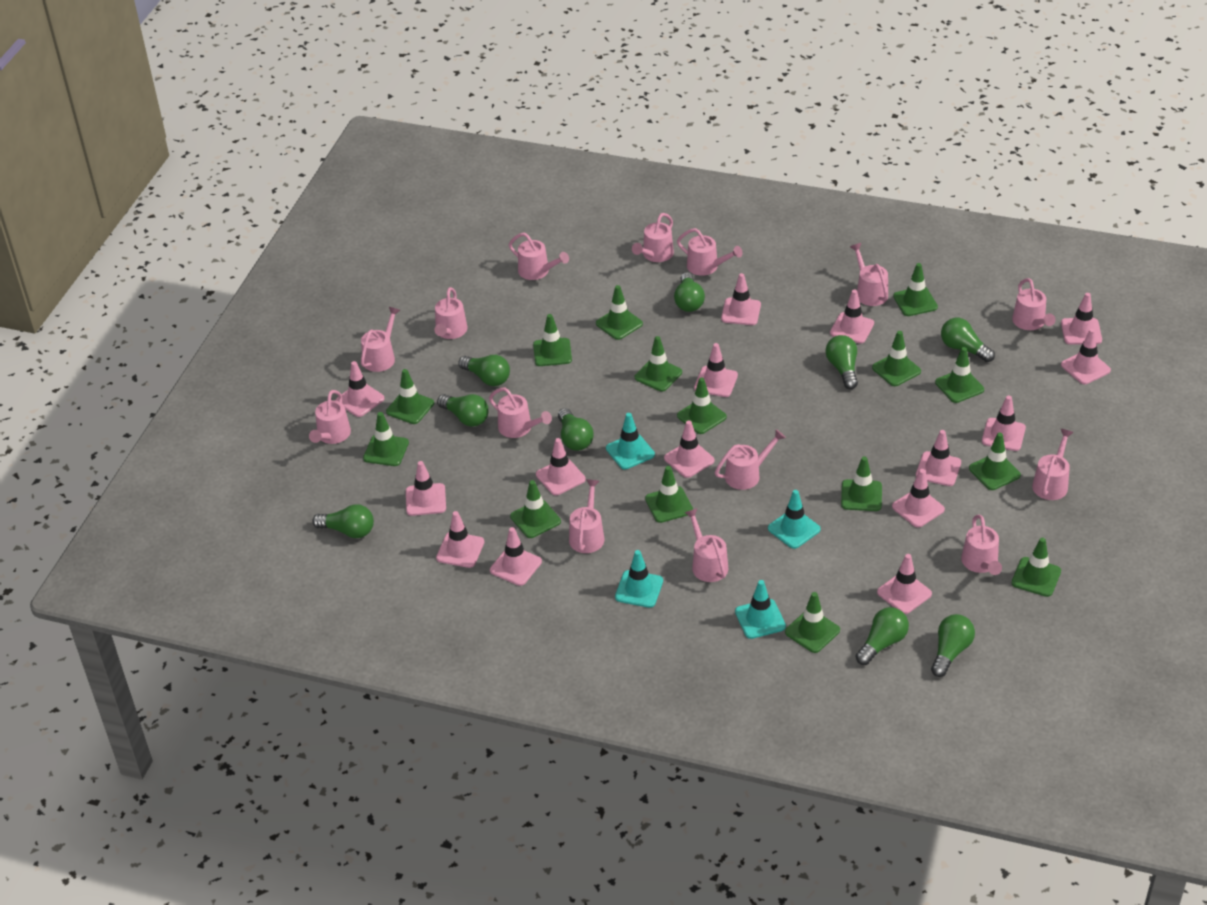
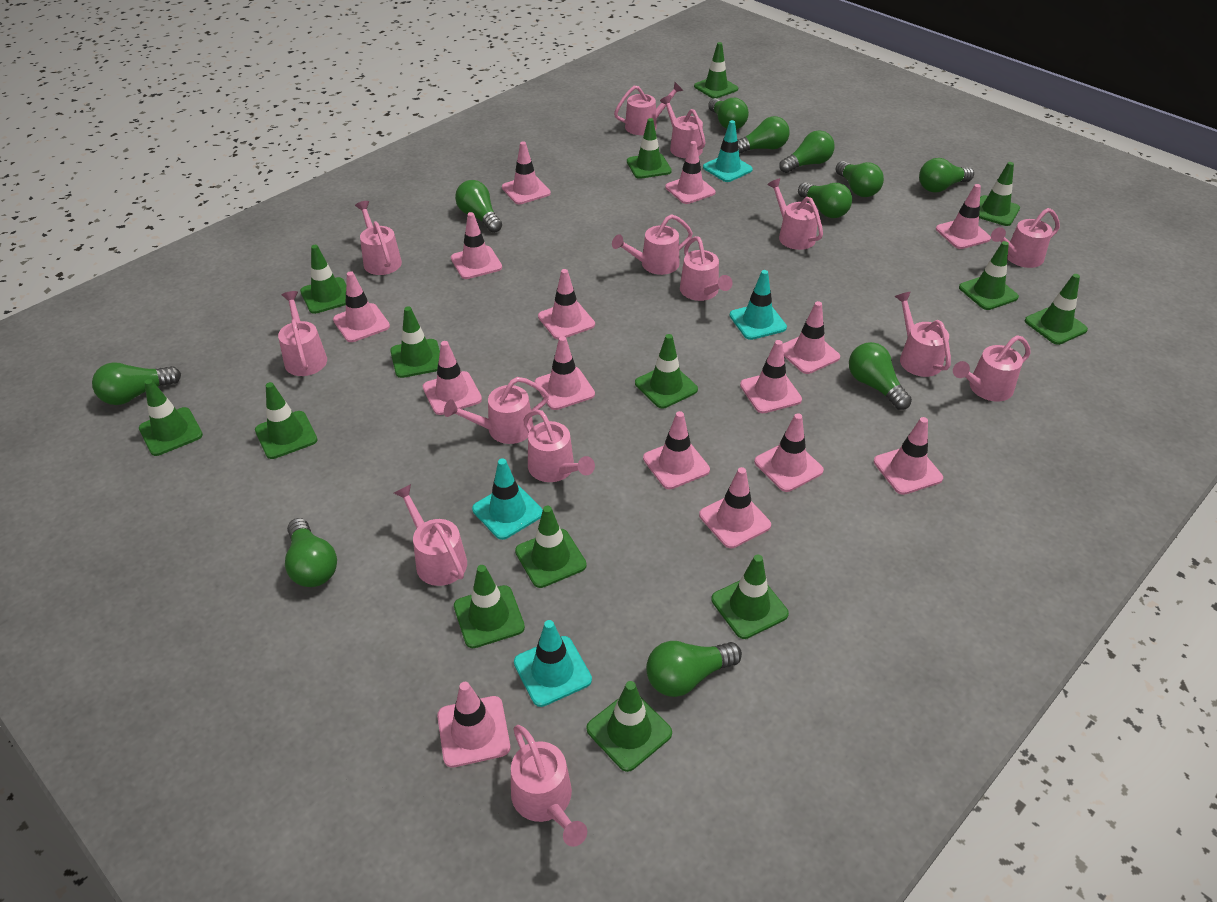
green light bulb: [312,504,374,538] [437,394,489,427] [458,355,510,386] [558,408,593,451] [674,272,705,312] [826,335,858,389] [855,607,909,665] [931,614,975,677] [941,318,995,362] = 9 -> [92,362,181,405] [285,518,337,587] [455,180,502,233] [646,641,742,697] [708,98,749,129] [738,116,790,154] [779,130,834,173] [798,183,852,218] [836,161,884,197] [849,342,912,410] [919,158,974,192] = 11
green traffic cone: [363,412,409,466] [386,369,434,424] [510,480,561,538] [533,314,572,366] [596,285,643,340] [635,336,682,392] [645,466,693,523] [677,378,727,434] [785,592,840,653] [841,456,882,511] [872,331,921,386] [893,263,938,316] [935,347,984,403] [969,433,1021,490] [1012,538,1061,597] = 15 -> [139,379,203,456] [255,382,317,459] [300,245,346,314] [390,306,440,378] [454,565,525,648] [515,506,587,588] [586,681,672,772] [627,118,672,179] [635,334,698,409] [694,42,738,99] [711,554,789,639] [959,241,1019,310] [979,162,1020,226] [1025,274,1088,345] = 14

